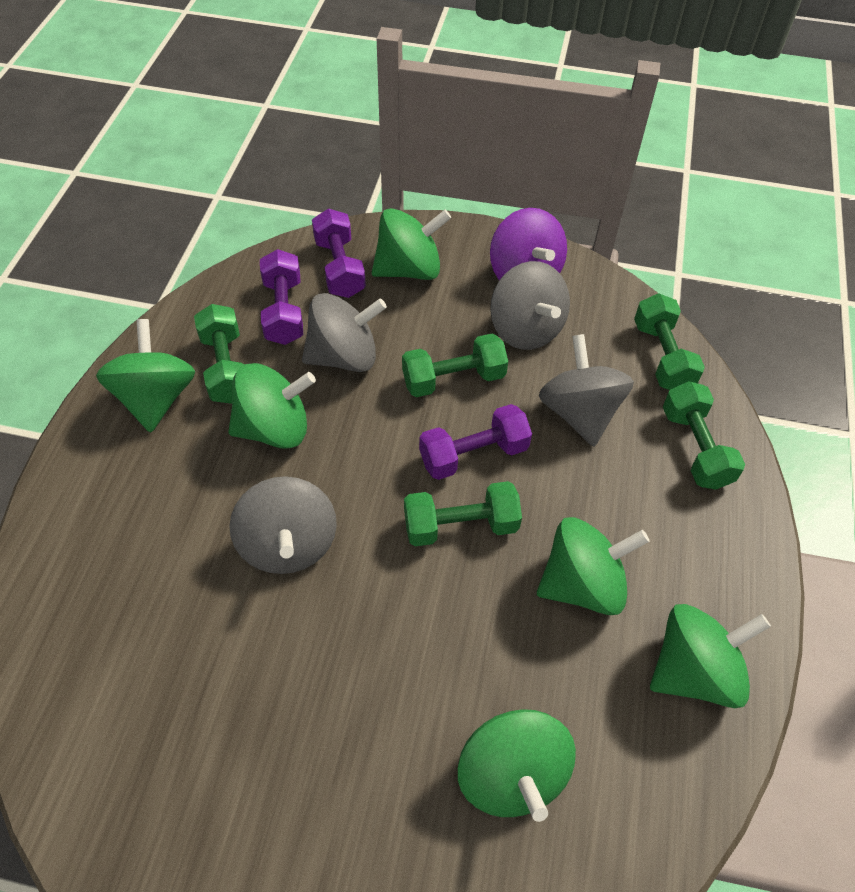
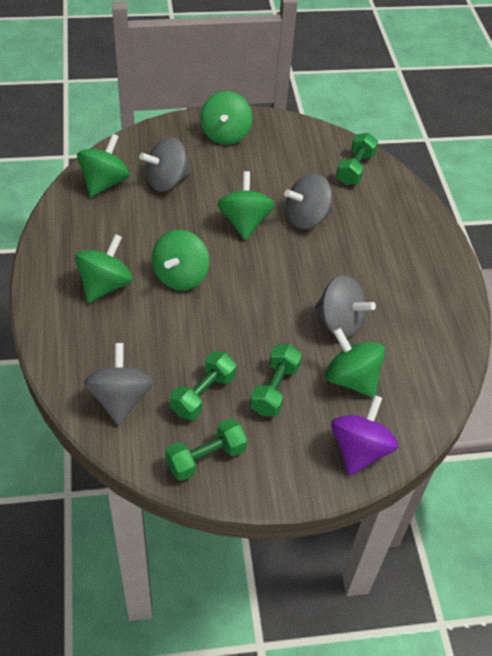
green dumbbell: [194,304,244,404] [402,334,508,397] [404,481,522,546] [634,293,705,390] [663,381,745,490] = 5 -> [165,418,247,481] [170,351,236,420] [250,344,302,417] [336,133,378,185] = 4
purple dumbbell: [260,249,303,345] [312,209,366,298] [419,404,532,480] = 3 -> none = 0

